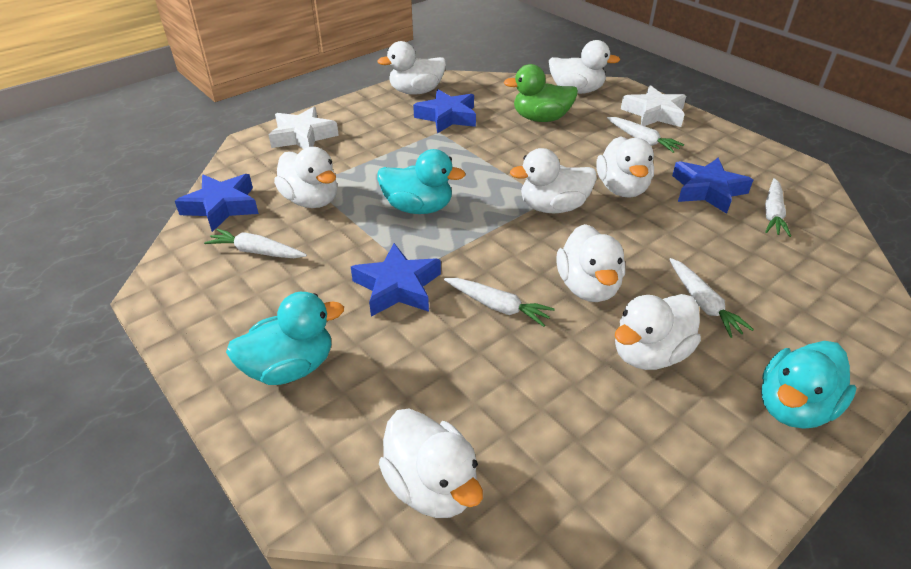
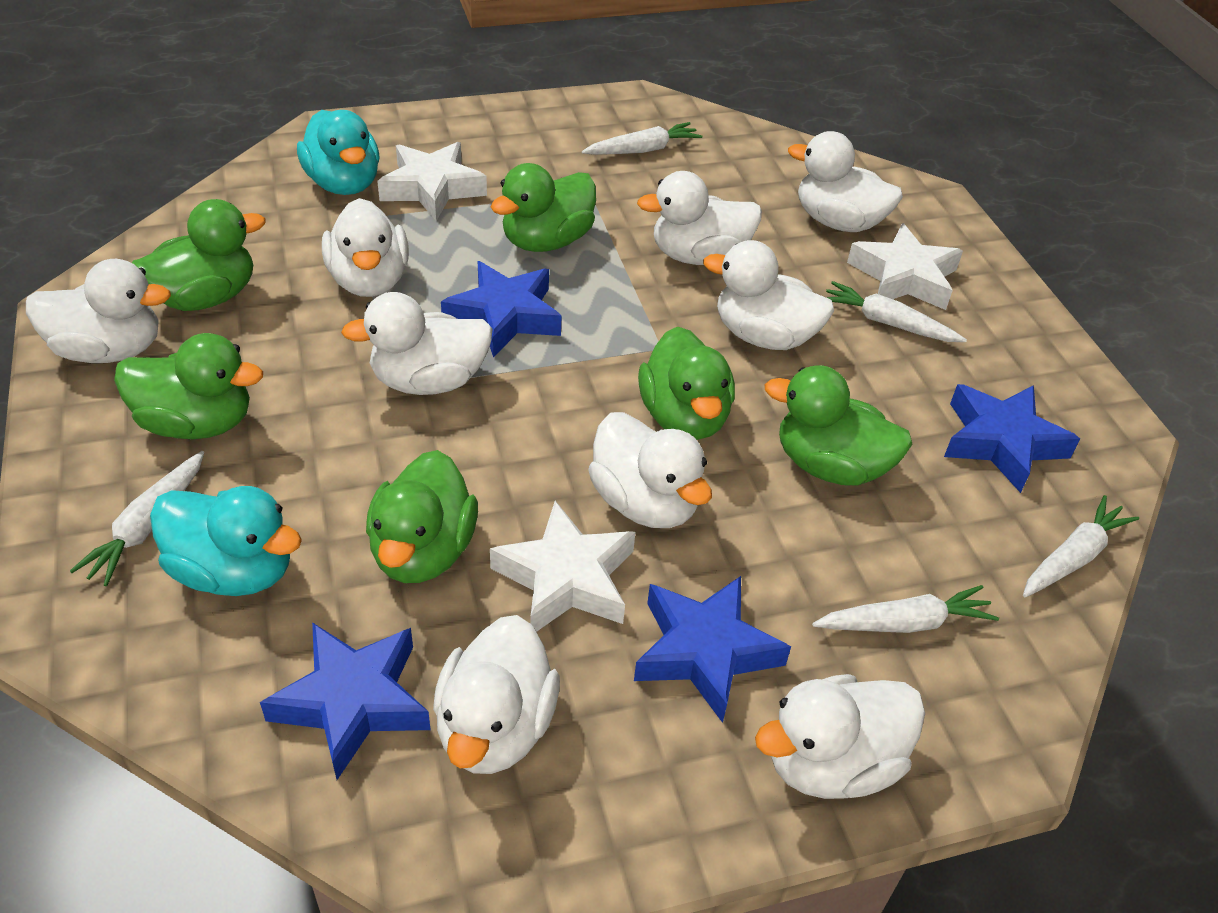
green duck: [504,64,578,122] = 1 -> [114,333,263,439] [132,199,266,311] [366,450,478,583] [491,163,596,252] [638,326,735,440] [765,365,913,486] = 6
turquoise duck: [226,292,344,385] [377,149,465,214] [761,341,856,429] = 3 -> [150,486,302,596] [297,110,380,195] = 2
white duck: [274,147,337,208] [377,41,446,95] [379,409,483,518] [510,148,597,213] [549,40,620,94] [556,224,625,302] [596,136,654,198] [615,294,701,370] = 8 -> [26,259,171,363] [322,198,409,297] [341,292,492,395] [433,615,560,774] [588,412,712,528] [637,171,762,265] [703,240,834,350] [755,674,925,799] [788,131,903,232] = 9
white star: [269,107,339,149] [621,85,686,127] = 2 -> [377,142,487,221] [490,501,636,632] [847,223,963,310] = 3

